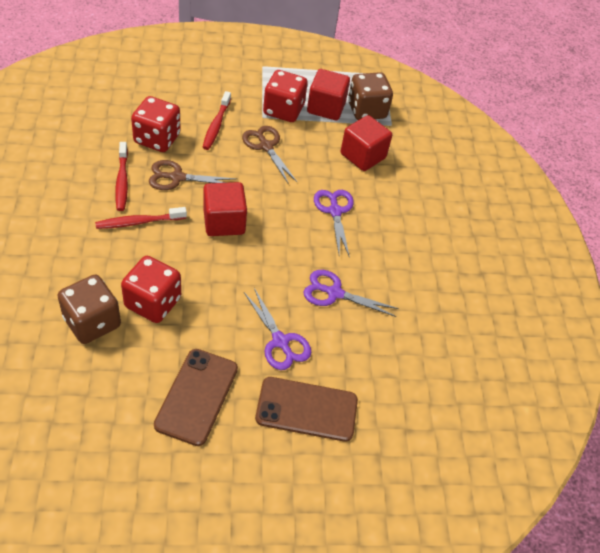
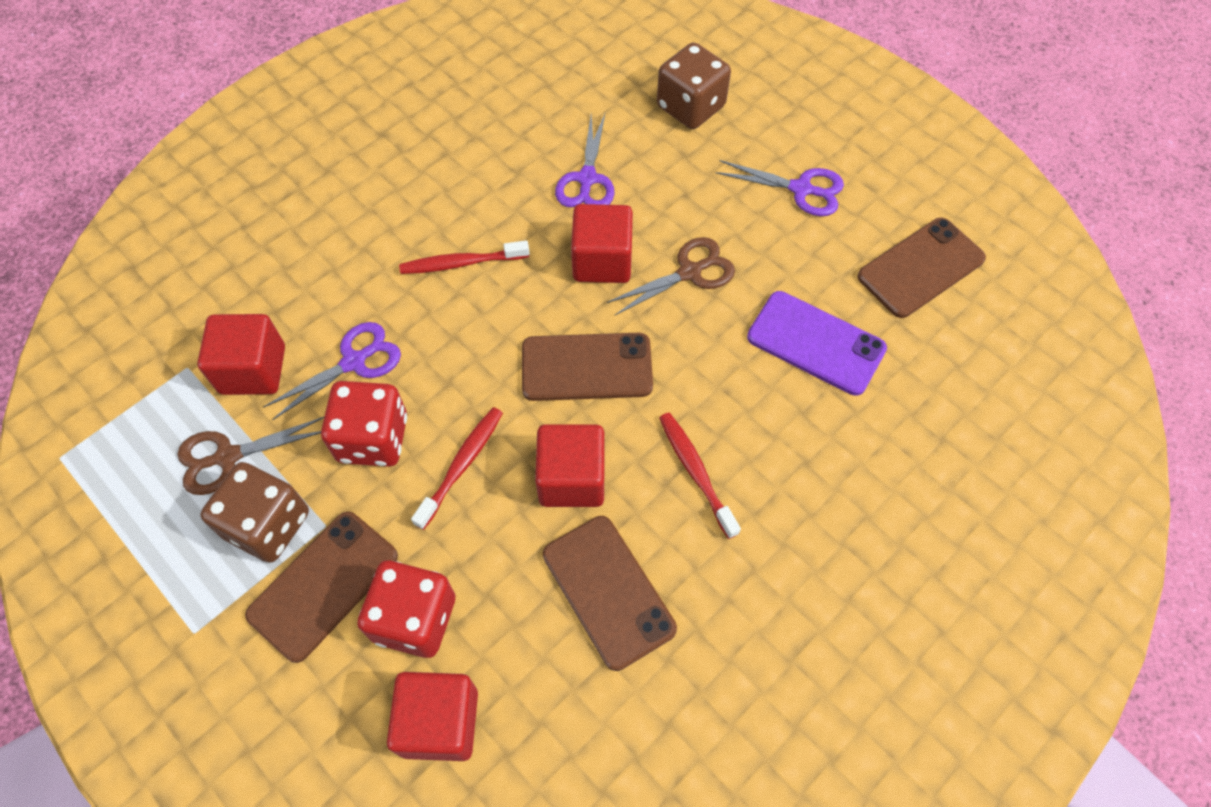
brown phone: [154,349,238,446] [255,377,358,442] = 2 -> [245,512,398,663] [522,333,653,401] [543,516,677,671] [857,218,986,318] = 4
purple phone: none = 0 -> [747,291,887,396] = 1
red cube: [203,182,247,236] [307,69,350,120] [341,115,392,171] = 3 -> [197,314,285,395] [387,672,478,761] [535,424,604,507] [571,204,633,283] = 4
red dice: [121,256,181,323] [131,96,181,152] [263,70,308,122] = 3 -> [321,381,407,467] [357,561,455,658] = 2

